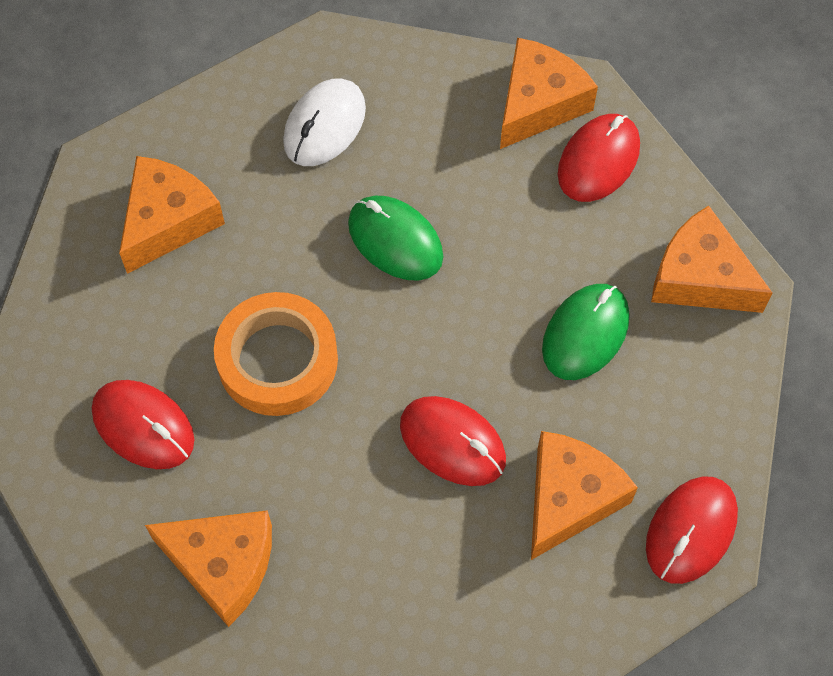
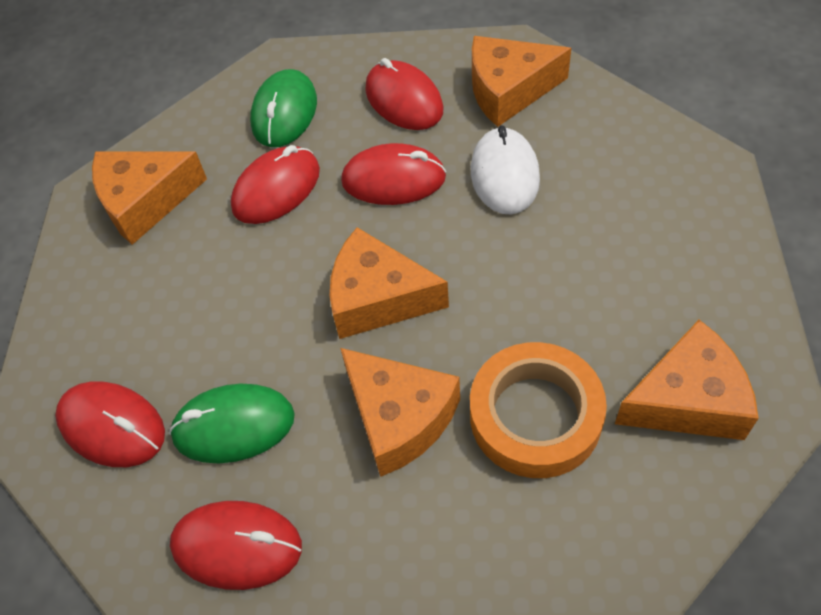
red mouse: [92,380,195,469] [400,396,506,486] [558,114,640,202] [646,476,738,584] = 4 -> [55,382,165,467] [170,501,302,590] [231,145,320,224] [341,143,446,205] [365,58,443,130] = 5

